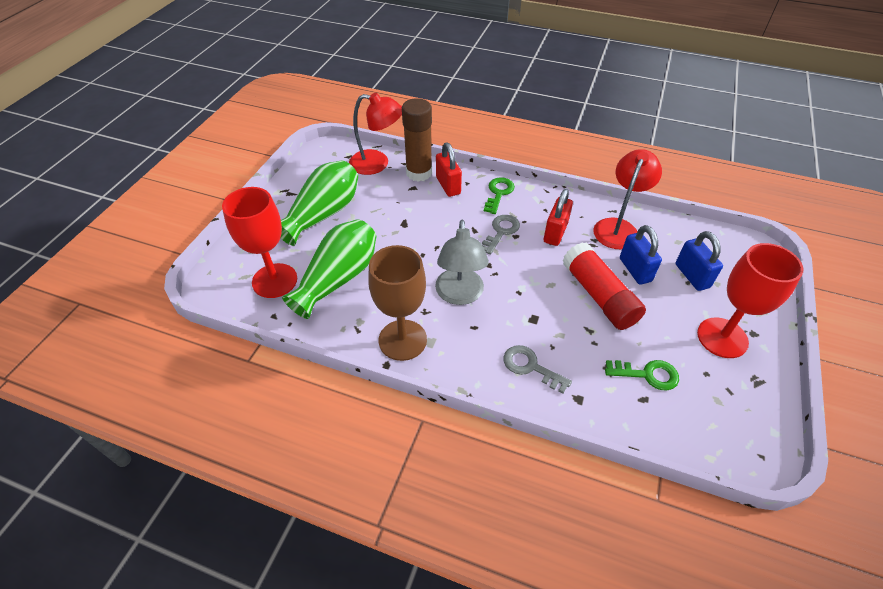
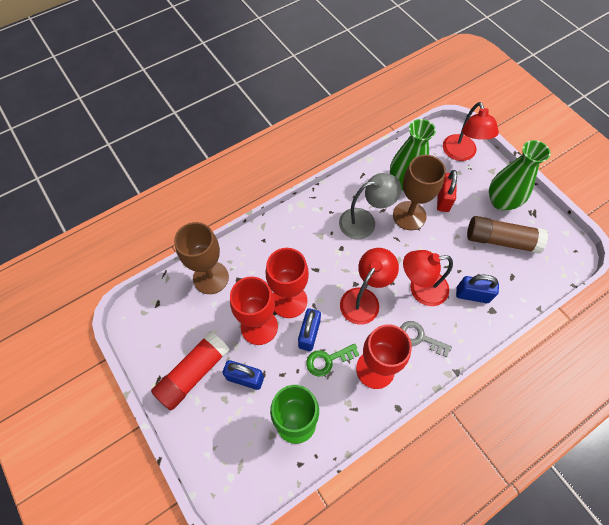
blue padlock: [620,225,662,285] [675,231,723,291] = 2 -> [223,360,264,390] [298,308,321,351] [456,275,499,303] = 3
brown goblet: [368,245,427,361] = 1 -> [174,222,229,294] [393,155,446,230] = 2
green goblet: none = 0 -> [270,385,319,444] = 1
green key: [484,177,515,214] [605,360,679,391] = 2 -> [306,344,359,377] = 1
grey key: [482,215,520,254] [503,345,572,394] = 2 -> [400,321,452,357] = 1
red goblet: [222,187,297,298] [697,243,803,358] = 2 -> [230,277,278,345] [265,248,309,318] [356,324,412,389] = 3
red lamp: [349,93,402,175] [593,149,662,249] = 2 -> [340,248,399,325] [403,250,453,306] [443,102,499,161] = 3
red padlock: [436,143,462,197] [544,189,573,246] = 2 -> [437,170,457,212] = 1

